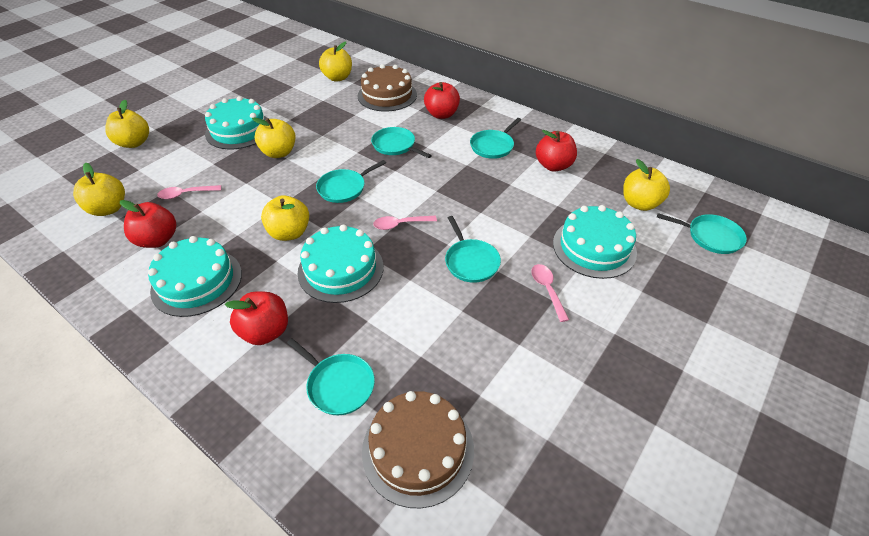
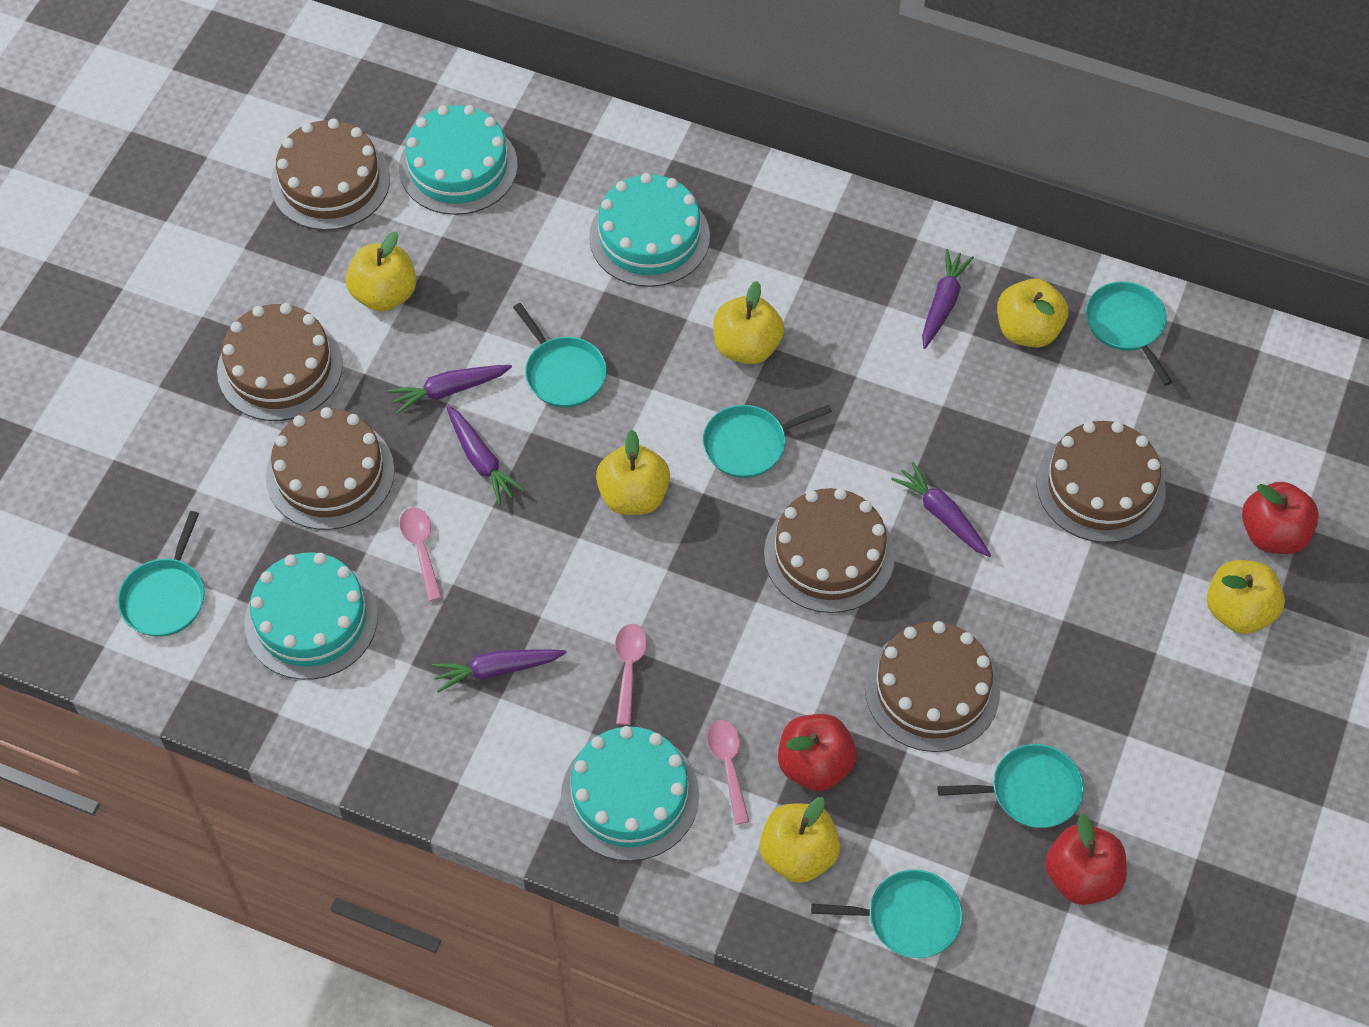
brown cake: [357,64,417,111] [362,391,474,508] = 2 -> [217,303,343,421] [266,407,395,530] [271,119,390,230] [764,488,895,613] [865,621,1000,752] [1036,421,1166,543] = 6
purple carrot: none = 0 -> [388,365,512,414] [432,649,566,693] [446,406,525,505] [891,462,991,557] [922,249,974,349] = 5
red apple: [120,200,176,248] [225,291,288,345] [424,82,460,119] [536,130,577,171] = 4 -> [778,714,857,791] [1045,814,1127,905] [1242,482,1319,554] = 3

